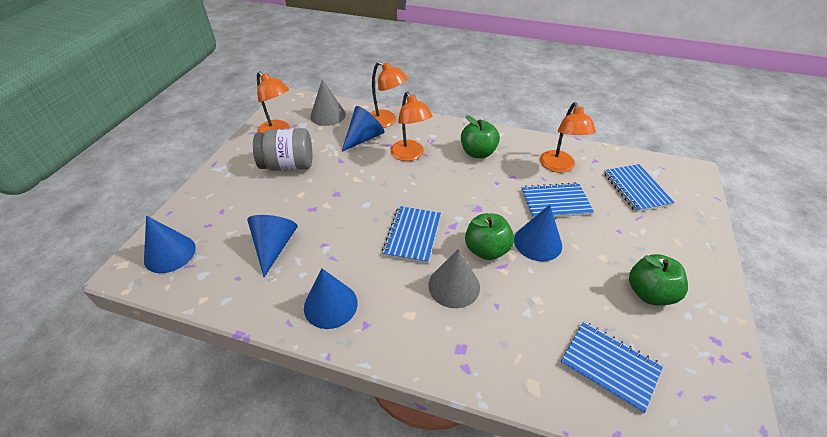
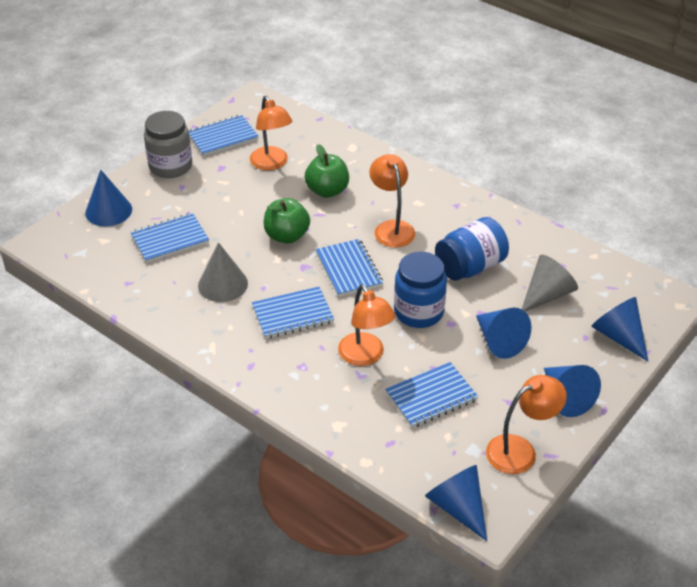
blue jar: none = 0 -> [394,252,447,328] [435,217,509,281] = 2
blue notebook: [382,206,441,264] [521,182,594,219] [560,321,663,414] [604,164,675,212] = 4 -> [130,213,209,263] [189,115,259,156] [252,287,334,339] [316,239,383,297] [385,362,478,428] = 5
green apple: [461,115,500,158] [465,213,514,260] [629,254,688,305] = 3 -> [264,198,310,244] [305,144,349,198] = 2

